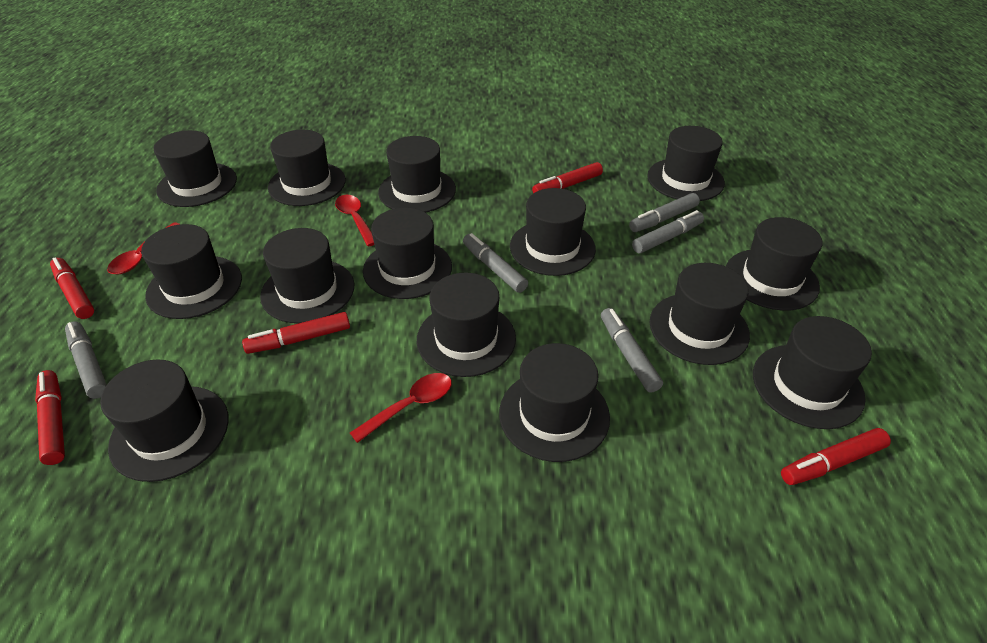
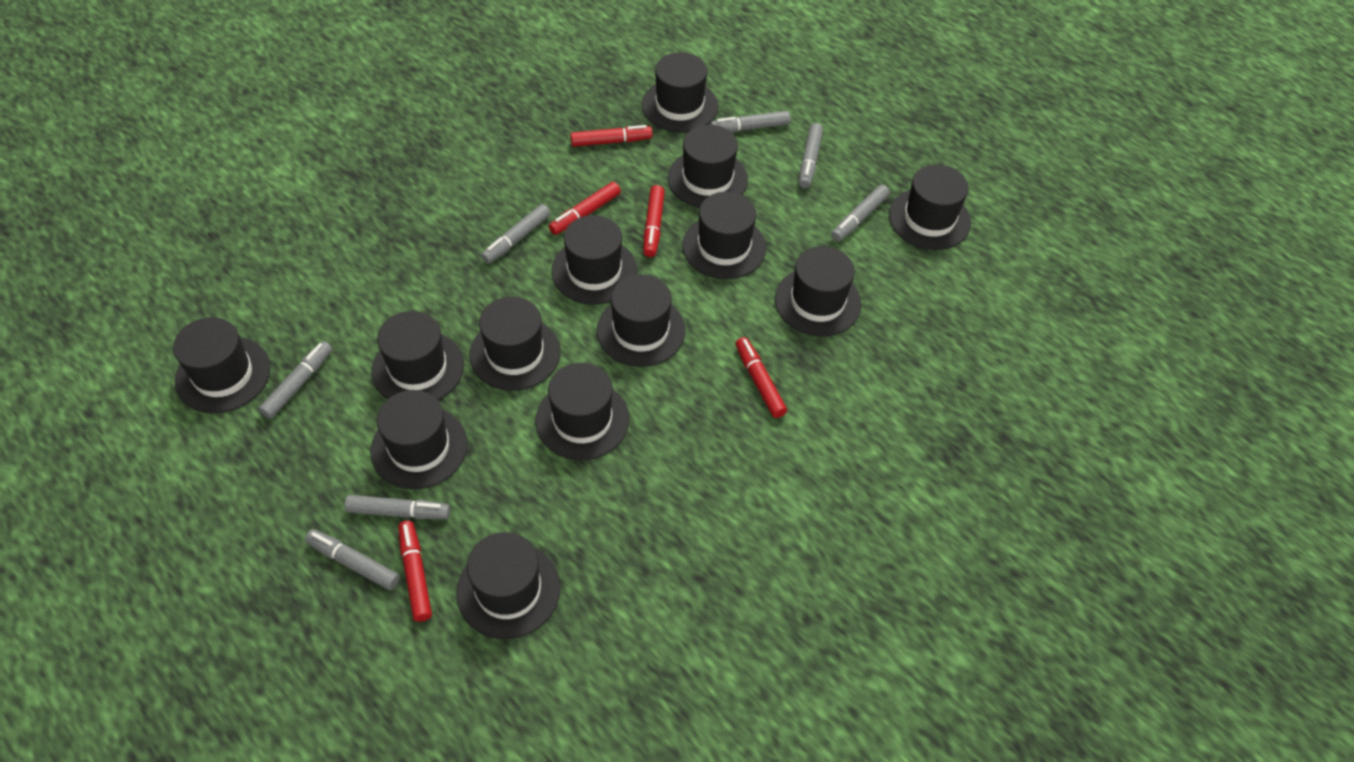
black hat: [100,359,229,482] [141,224,242,319] [154,130,237,207] [260,228,354,323] [268,130,346,206] [363,208,452,299] [378,136,456,213] [417,273,516,377] [499,343,610,462] [510,188,596,276] [647,126,725,201] [650,263,750,365] [726,217,823,311] [753,316,872,429] = 14 -> [173,317,270,413] [371,311,464,400] [371,390,468,489] [456,532,560,639] [470,297,560,391] [535,363,629,460] [552,215,637,305] [597,274,685,367] [642,52,718,132] [668,125,748,208] [682,192,766,279] [775,246,861,336] [889,164,971,250] = 13
grey marker: [65,321,107,399] [463,233,528,293] [601,308,663,393] [629,193,700,232] [632,210,704,253] = 5 -> [259,341,332,419] [305,529,400,590] [344,495,450,519] [481,204,551,264] [710,111,790,132] [799,123,823,188] [831,185,890,242] = 7
red spoon: [107,222,181,274] [335,195,374,246] [350,373,452,443] = 3 -> none = 0

